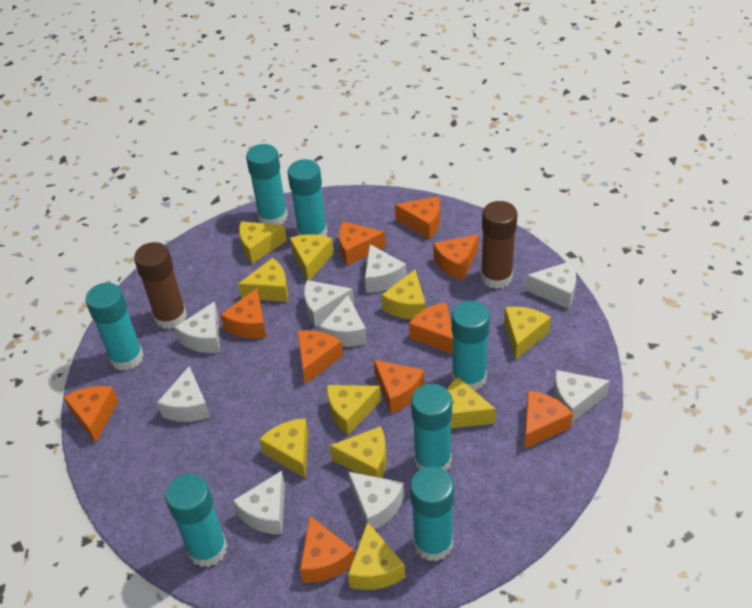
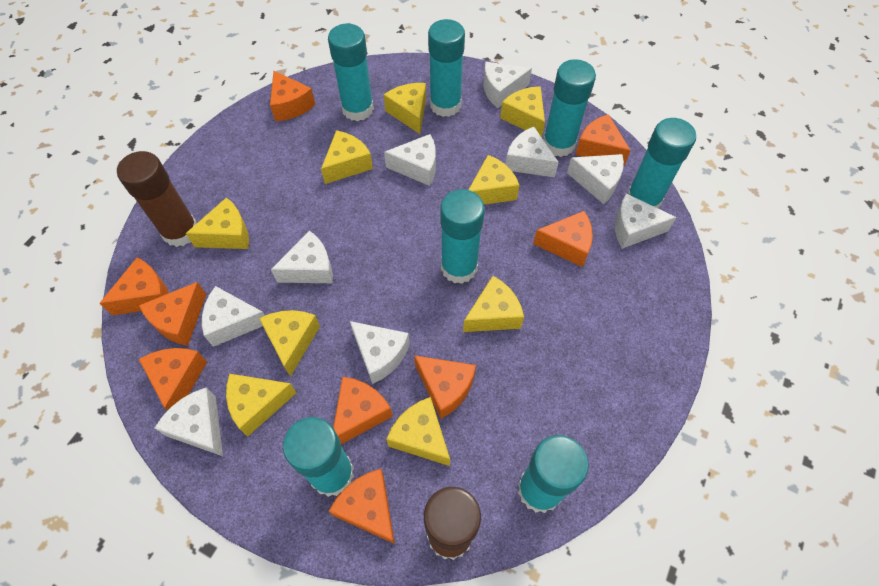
orange cheese: [64,386,118,443] [221,288,266,339] [297,330,343,384] [300,516,355,583] [339,221,386,266] [374,360,424,413] [395,196,440,239] [409,303,453,354] [433,234,479,281] [524,390,573,449] = 10 -> [99,257,169,315] [139,282,206,346] [139,348,207,411] [270,71,315,121] [329,469,395,544] [333,377,393,444] [414,355,476,419] [533,211,593,267] [575,114,631,166] = 9
yellow cheese: [238,258,288,302] [239,221,287,264] [259,418,308,479] [290,234,334,281] [327,385,381,435] [330,426,387,478] [348,522,405,590] [381,269,426,319] [447,377,496,428] [504,306,551,360] = 10 -> [185,197,249,249] [226,374,296,437] [259,310,320,376] [321,130,373,184] [384,83,426,134] [386,397,450,466] [463,276,524,332] [469,155,519,205] [500,86,545,137] = 9

